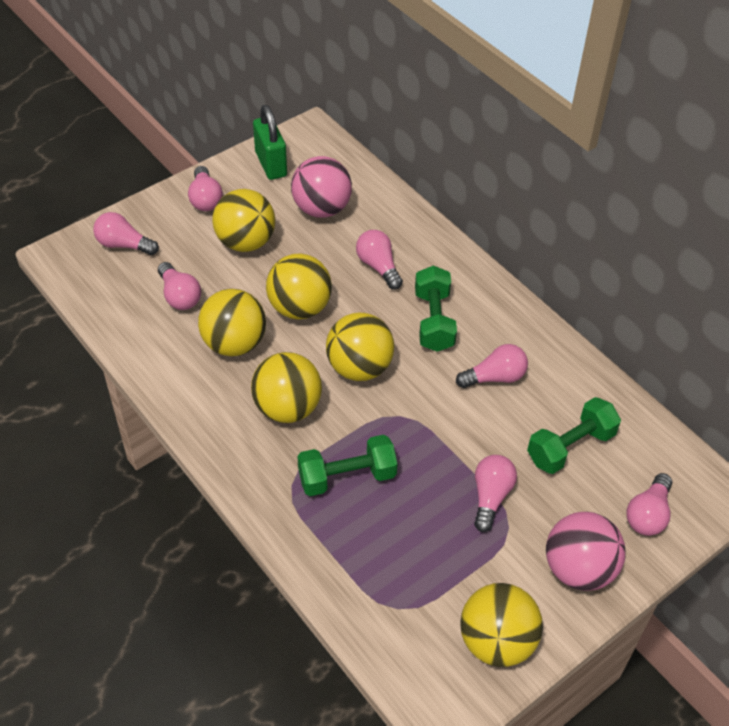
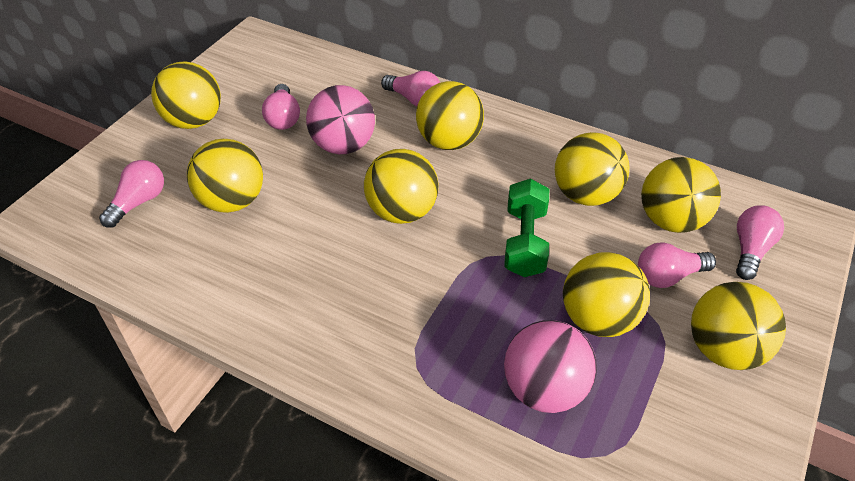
green dumbbell: [297,435,398,496] [415,266,457,352] [527,397,621,474] = 3 -> [504,179,549,277] = 1
green padlock: [253,105,287,180] = 1 -> none = 0
pink light bulb: [93,212,159,255] [158,262,201,310] [188,166,223,211] [356,230,403,290] [456,344,528,388] [474,455,517,532] [626,473,672,536] = 7 -> [99,160,164,228] [262,84,300,130] [381,71,440,106] [638,242,716,288] [736,205,784,280] = 5
yellow ball: [198,289,266,356] [212,189,275,252] [251,352,322,423] [266,253,332,319] [326,313,394,381] [460,583,543,667] = 6 -> [151,61,221,129] [187,139,263,213] [364,149,439,224] [416,81,484,150] [555,132,629,206] [563,252,650,337] [641,157,721,233] [691,282,786,370] = 8

